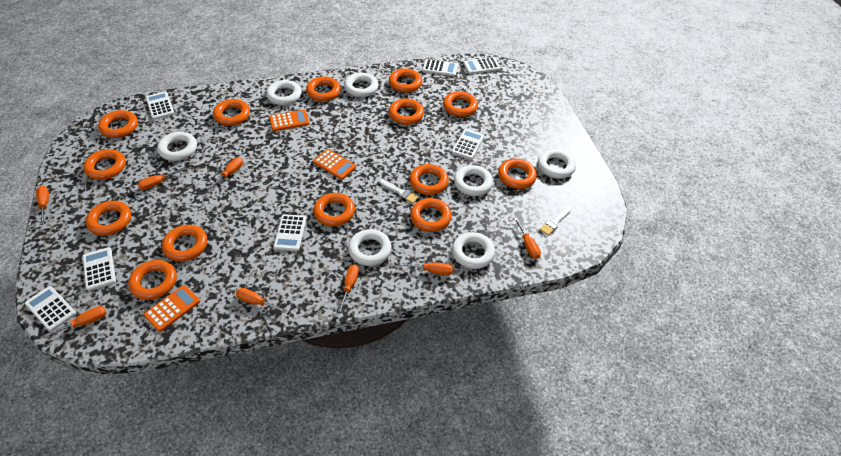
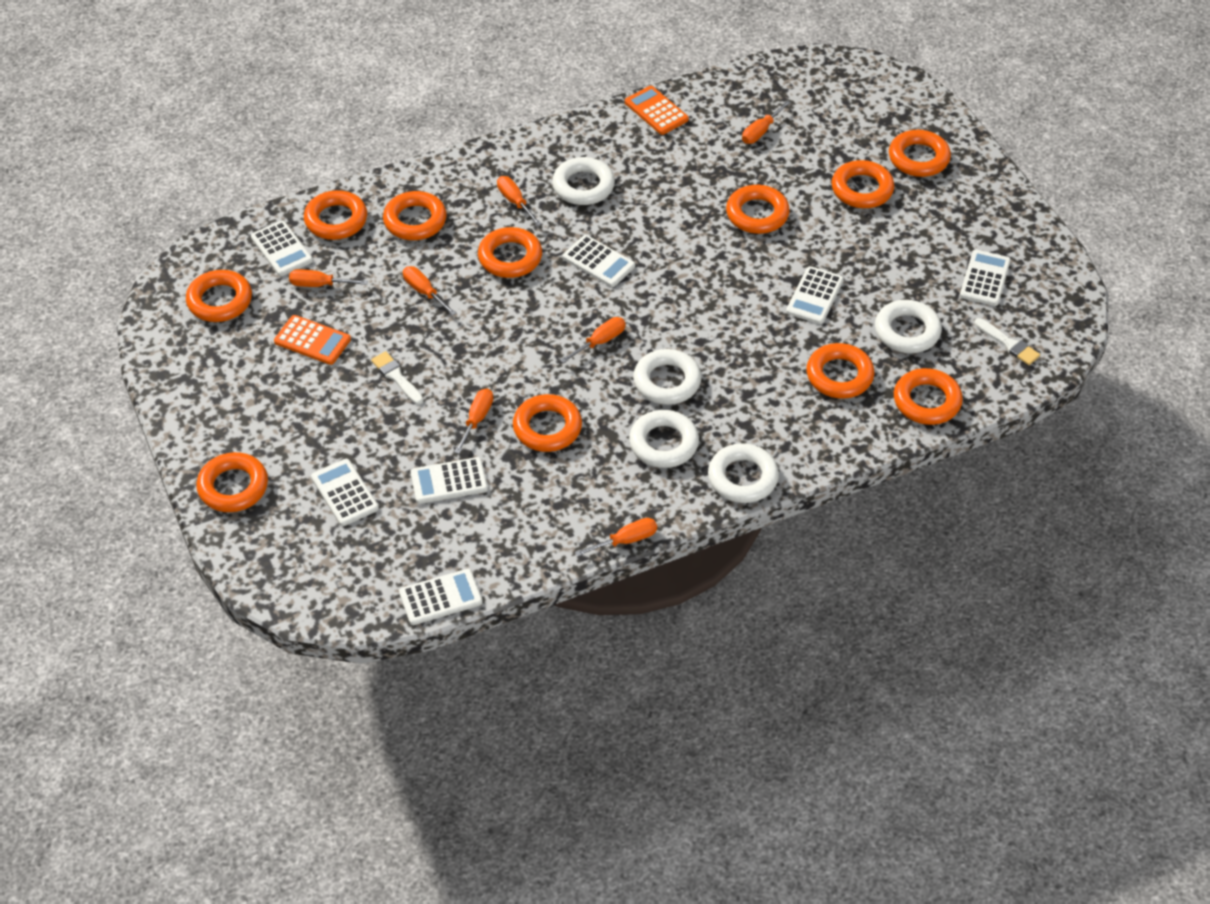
orange calculator: [144,285,200,332] [269,110,310,131] [313,149,356,180] = 3 -> [274,315,351,365] [625,86,689,135] = 2
orange ring: [83,149,126,180] [86,201,131,236] [98,110,138,138] [128,260,177,300] [162,225,207,262] [213,99,250,126] [306,76,341,102] [313,193,355,226] [389,68,422,93] [389,99,424,125] [409,164,449,195] [410,198,452,232] [443,91,478,117] [498,159,537,189] = 14 -> [186,270,252,322] [197,452,268,512] [304,190,367,240] [383,191,447,240] [478,227,542,278] [513,394,582,452] [726,185,790,234] [806,343,874,399] [832,160,894,208] [889,130,951,177] [894,368,963,425] = 11
orange screwdriver: [36,186,49,225] [43,306,107,338] [137,167,186,190] [208,157,243,190] [236,288,287,313] [338,264,359,312] [400,262,453,275] [514,218,541,259] = 8 -> [289,269,368,287] [403,266,456,316] [454,389,493,454] [497,176,542,226] [560,317,626,363] [575,518,657,557] [742,100,791,144] = 7
white ring: [157,132,197,161] [266,80,302,105] [344,73,378,97] [348,229,392,266] [452,232,495,269] [454,165,493,196] [538,149,576,179] = 7 -> [552,157,615,205] [629,410,699,468] [633,349,701,405] [708,443,779,503] [875,300,942,353] = 5

